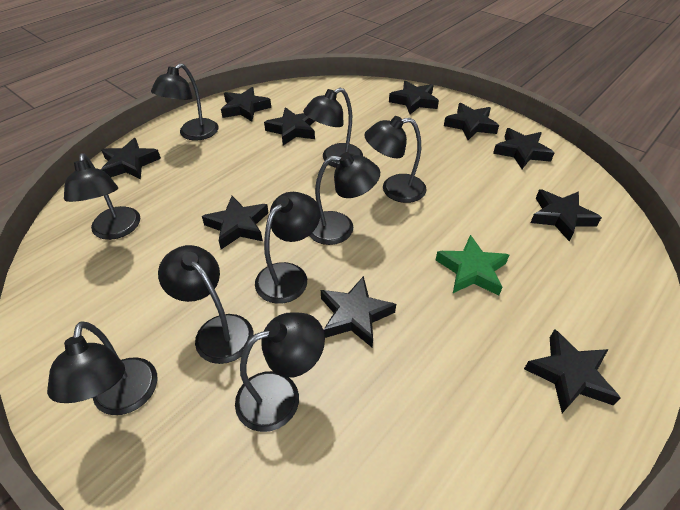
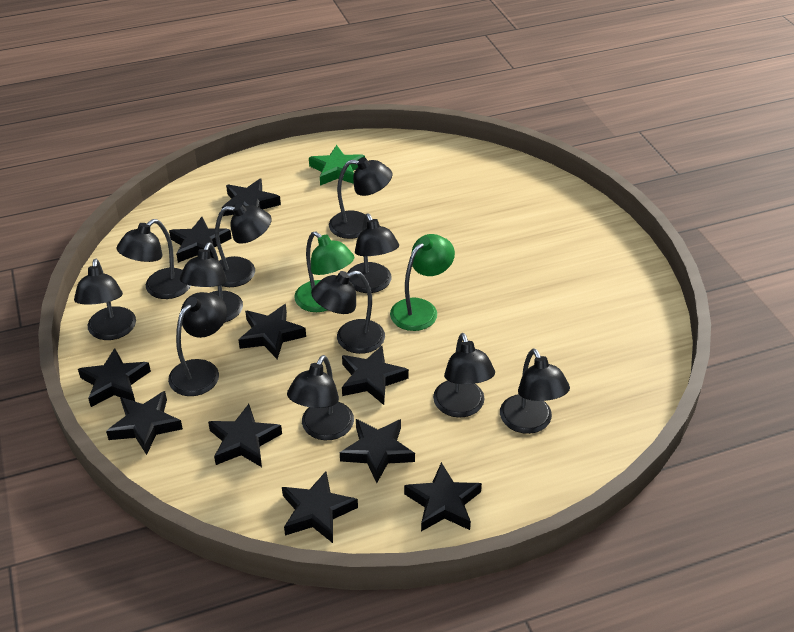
black lamp: [47,321,158,415] [64,153,140,240] [151,63,218,141] [158,245,254,364] [235,312,325,432] [255,192,320,304] [303,88,363,168] [309,152,380,245] [365,116,427,203] = 9 -> [74,259,136,340] [116,219,191,299] [168,292,227,396] [180,242,243,323] [215,203,272,287] [287,355,354,440] [311,271,385,354] [329,157,392,239] [347,214,399,293] [433,333,495,418] [500,348,570,434] = 11
green lamp: none = 0 -> [294,232,354,312] [390,234,455,331] = 2

